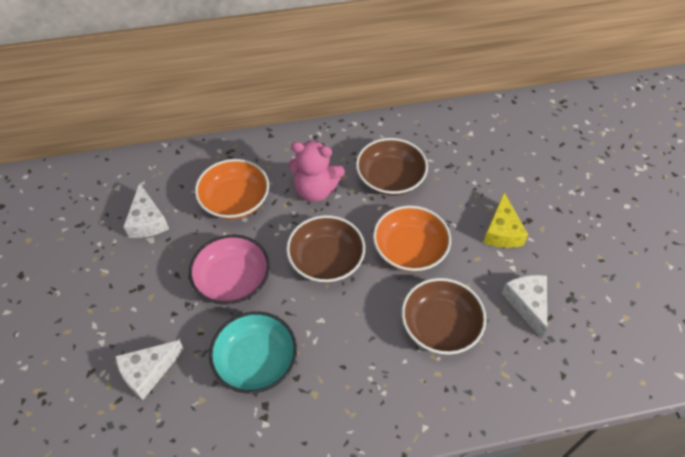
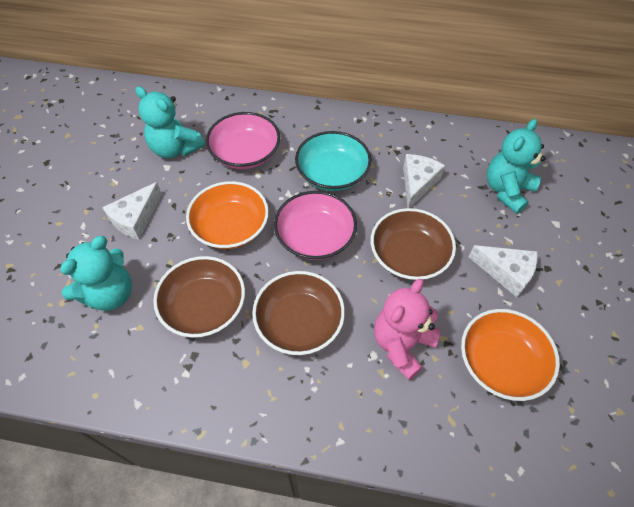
pink bowl: [189,234,270,305] = 1 -> [206,112,280,169] [274,191,357,260] = 2
turquoise teddy bear: none = 0 -> [60,236,132,311] [135,86,205,158] [487,119,546,214] = 3
yellow cheese: [483,192,528,248] = 1 -> none = 0

